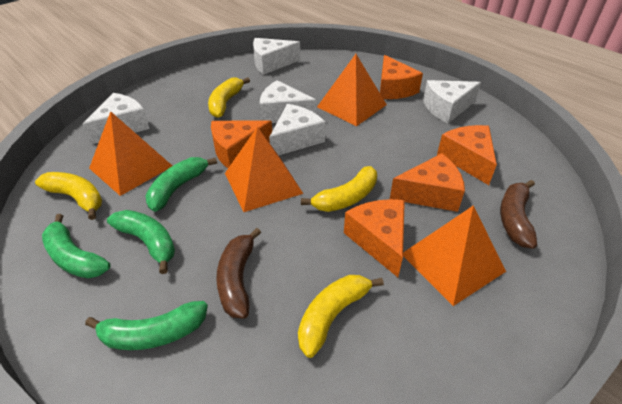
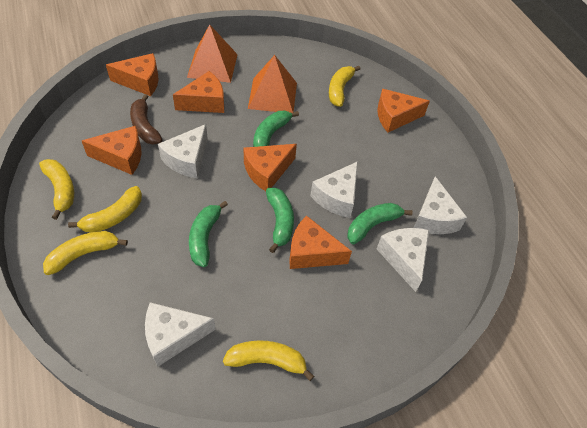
brown banana: [216,228,261,319] [500,180,537,249] = 2 -> [130,94,162,144] = 1
orange cheese: [211,120,272,168] [344,199,405,277] [380,55,423,99] [390,153,465,212] [437,125,497,185] = 5 -> [82,126,141,175] [106,53,158,96] [173,71,224,113] [244,144,297,191] [289,216,352,269] [377,89,430,132] = 6
orange pyramid: [89,111,172,196] [225,127,303,212] [317,54,387,126] [403,205,506,306] = 4 -> [187,24,238,83] [248,55,297,113] = 2
yellow banana: [35,172,102,220] [208,77,250,118] [298,275,384,358] [301,166,377,212] = 4 -> [39,159,74,220] [43,231,128,275] [68,186,142,233] [223,340,314,381] [329,66,361,107] = 5

